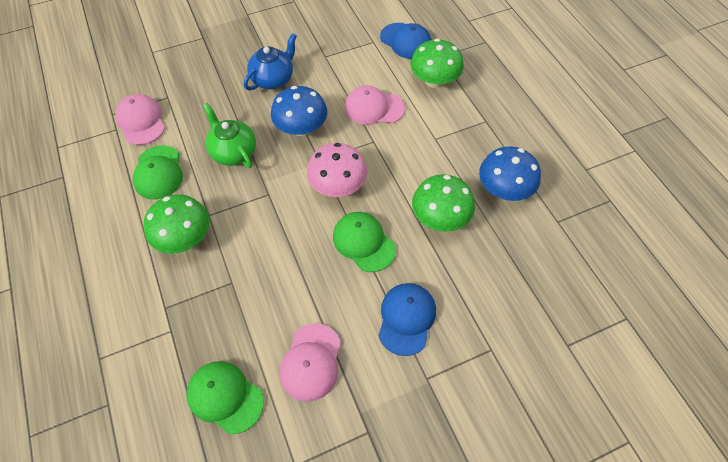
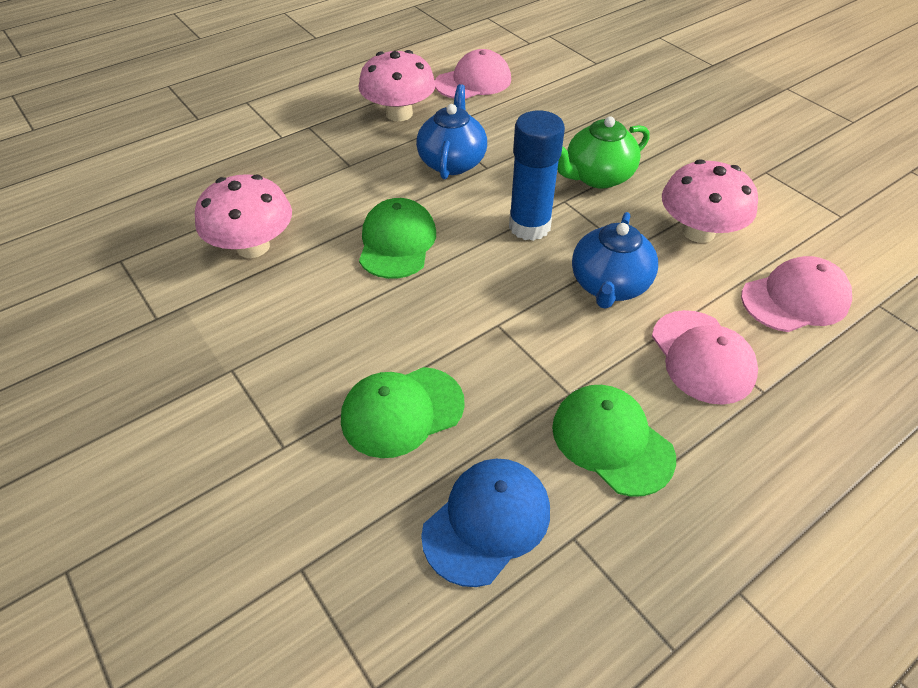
blue cap: [379,283,436,356] [380,23,432,59] = 2 -> [421,459,550,587] = 1
blue glue stick: none = 0 -> [509,111,565,241] = 1
blue mushroom: [271,86,327,136] [479,146,541,201] = 2 -> none = 0
blue teapot: [244,33,297,90] = 1 -> [416,84,487,179] [572,212,658,309] = 2
green mushroom: [144,194,210,254] [410,39,464,88] [412,174,475,232] = 3 -> none = 0
pink mushroom: [307,143,367,197] = 1 -> [195,174,292,258] [358,50,436,121] [662,159,758,243] = 3

